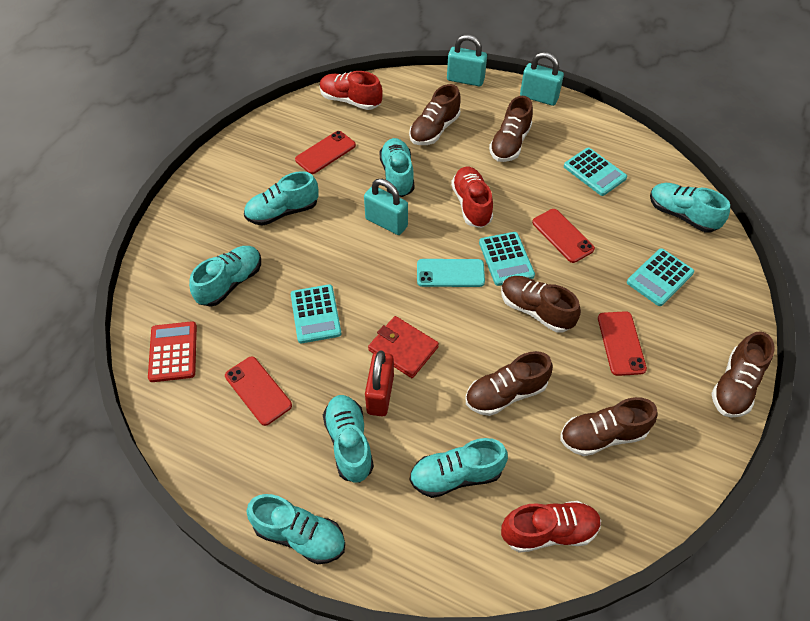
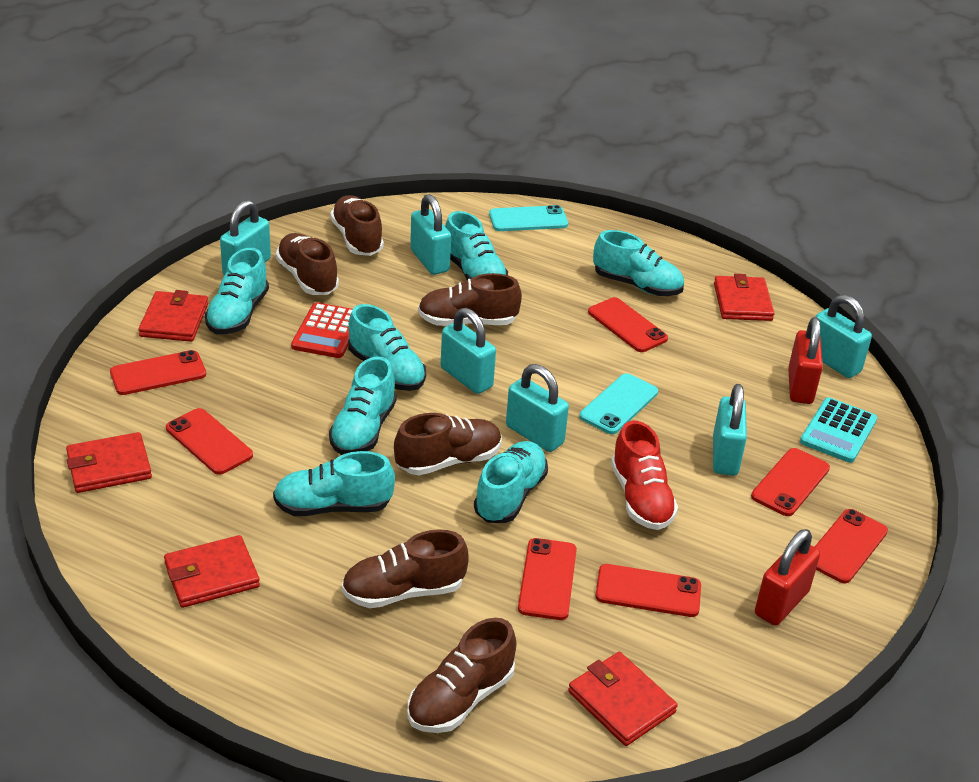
red padlock: [365,350,394,417] = 1 -> [755,529,820,626] [788,317,823,404] = 2
red phone: [225,357,292,426] [295,131,356,174] [532,209,595,263] [598,311,647,376] = 4 -> [110,350,206,395] [166,408,253,475] [518,538,577,620] [588,297,668,352] [595,564,701,617] [751,448,830,516] [815,509,888,584] = 7
red shoe: [319,71,383,110] [451,167,493,228] [501,501,601,553] = 3 -> [611,421,678,530] = 1
red wallet: [368,316,439,378] = 1 -> [66,432,152,493] [139,290,208,342] [164,535,260,608] [568,652,678,746] [714,274,775,321] = 5
turquoise calculator: [291,285,341,343] [479,232,535,286] [564,148,627,196] [627,248,694,306] = 4 -> [800,397,877,463] = 1
turquoise padlock: [364,179,408,235] [447,35,487,86] [520,52,564,106] = 3 -> [220,200,271,275] [410,194,451,275] [440,308,496,394] [506,364,569,452] [713,384,747,476] [815,295,872,378] = 6
turquoise phone: [417,259,485,287] = 1 -> [489,205,568,231] [579,373,658,434] = 2

